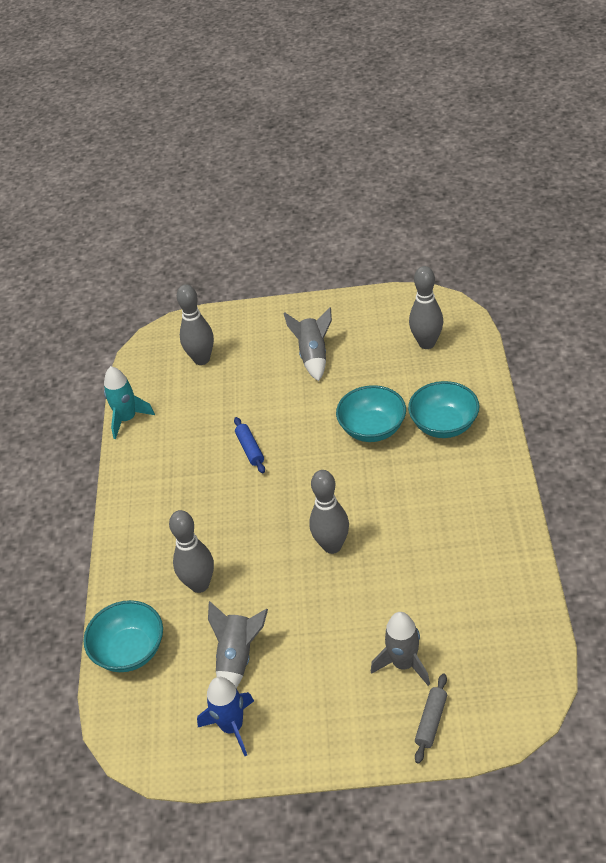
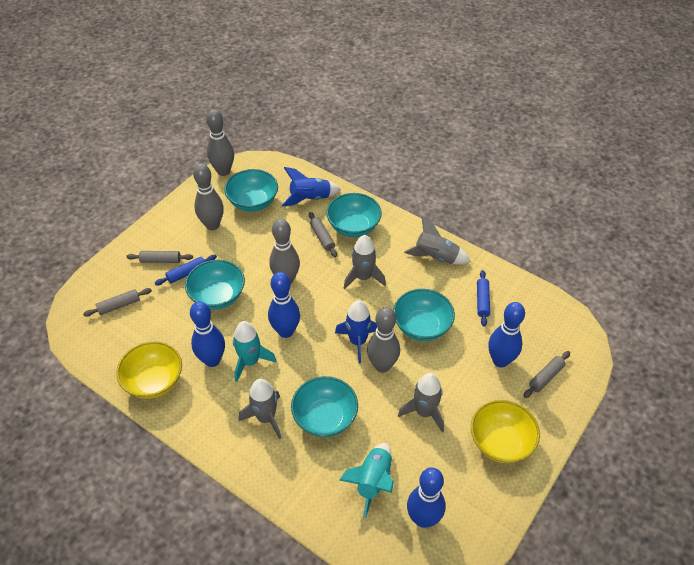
blue bowling pin: none = 0 -> [190,301,225,367] [268,272,300,338] [407,467,445,528] [488,302,525,368] = 4
blue rocket: [197,677,254,756] = 1 -> [282,167,341,206] [335,300,377,363] = 2
blue rolling pin: [234,417,265,474] = 1 -> [155,255,217,285] [477,270,490,326] = 2
grey rocket: [208,601,268,688] [283,307,332,381] [371,612,430,686] = 3 -> [239,379,281,439] [344,235,386,289] [398,373,444,432] [404,216,471,264] = 4
grey rolling pin: [415,674,447,763] = 1 -> [83,288,152,317] [126,251,193,263] [309,212,337,257] [524,351,570,398] = 4
turquoise bowl: [83,600,163,672] [336,385,406,442] [408,381,480,438] = 3 -> [185,260,245,310] [224,169,278,212] [291,376,358,437] [326,193,382,237] [393,289,455,341] = 5
turquoise rocket: [104,366,155,439] = 1 -> [233,321,276,382] [339,443,394,519] = 2
yellow bowl: none = 0 -> [116,341,182,399] [471,400,540,463] = 2

